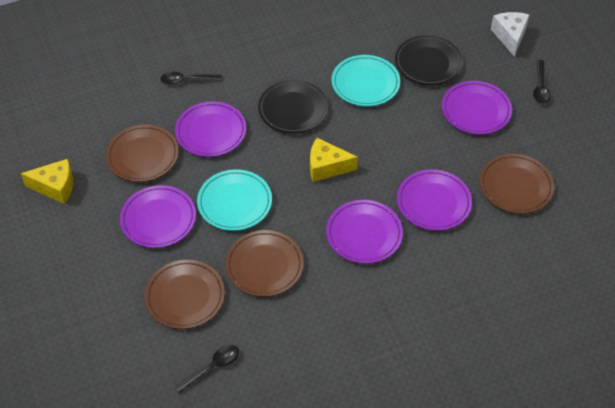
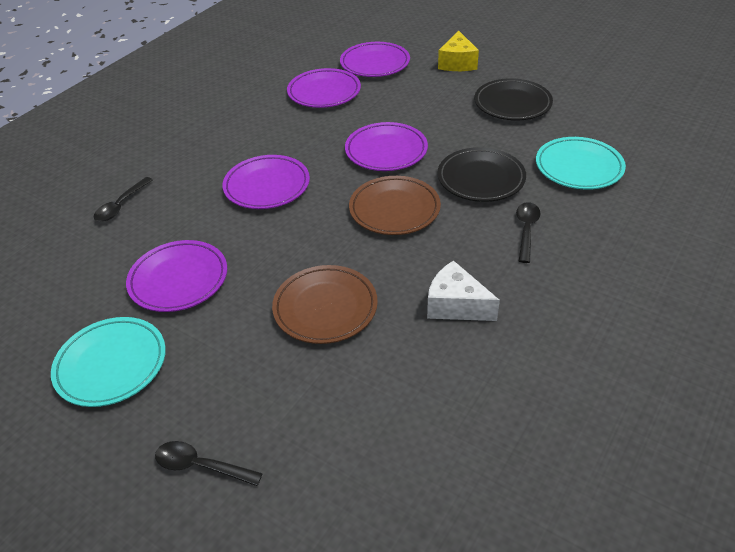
brown plate: [106,124,179,182] [144,260,225,329] [225,230,304,297] [479,154,554,214] = 4 -> [272,265,378,344] [349,176,441,235] = 2
yellow cheese: [20,159,73,204] [310,138,358,182] = 2 -> [438,31,479,71] = 1

